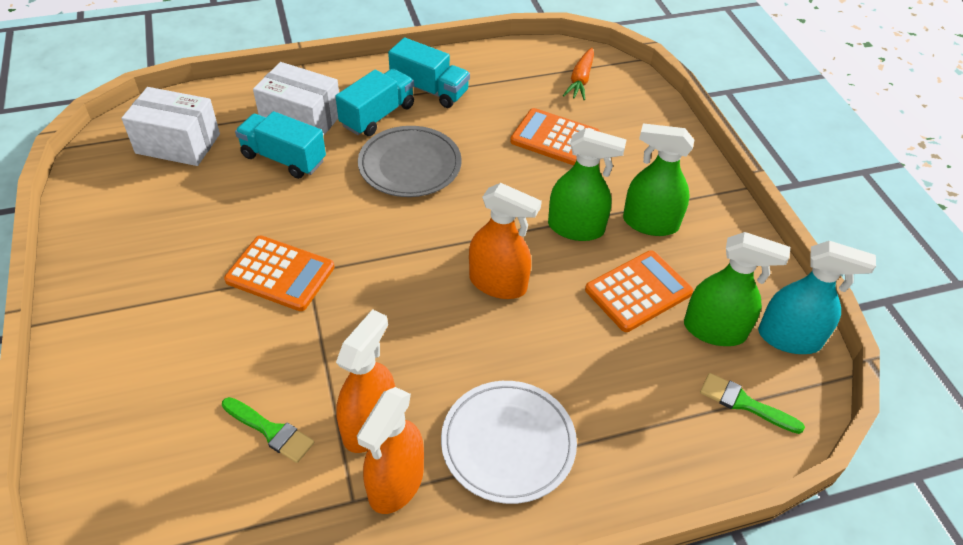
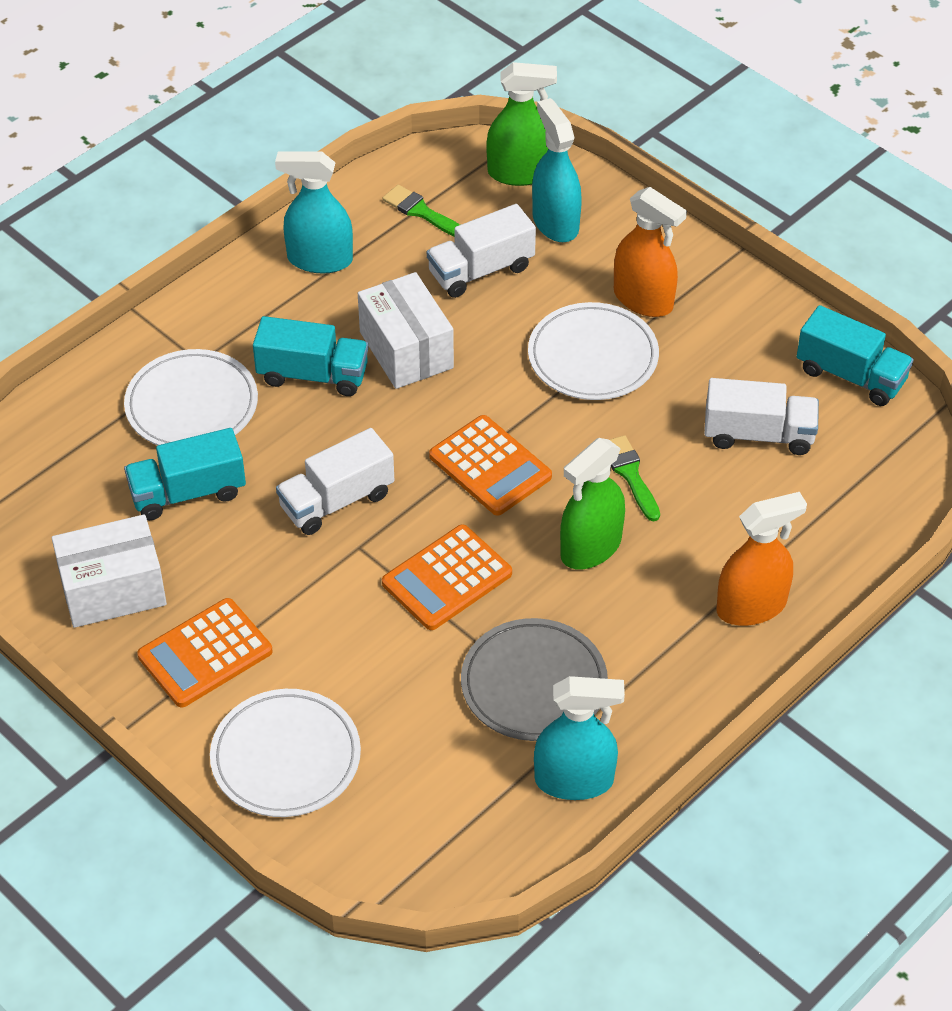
green spray bottle: [548,128,626,241] [623,123,694,236] [684,232,790,346] = 3 -> [486,62,557,186] [560,438,625,569] = 2
orange carrot: [563,48,594,100] = 1 -> none = 0
orange spray bottle: [336,309,395,453] [357,387,424,514] [469,183,542,299] = 3 -> [614,187,687,317] [716,492,807,626] = 2
turquoise spray bottle: [758,241,876,354] = 1 -> [275,152,353,274] [532,98,582,242] [534,676,625,800] = 3
white plate: [441,381,577,504] = 1 -> [124,349,258,445] [210,689,361,817] [528,302,659,400] = 3
white truck: none = 0 -> [276,428,394,535] [427,204,536,298] [704,378,819,455] = 3

